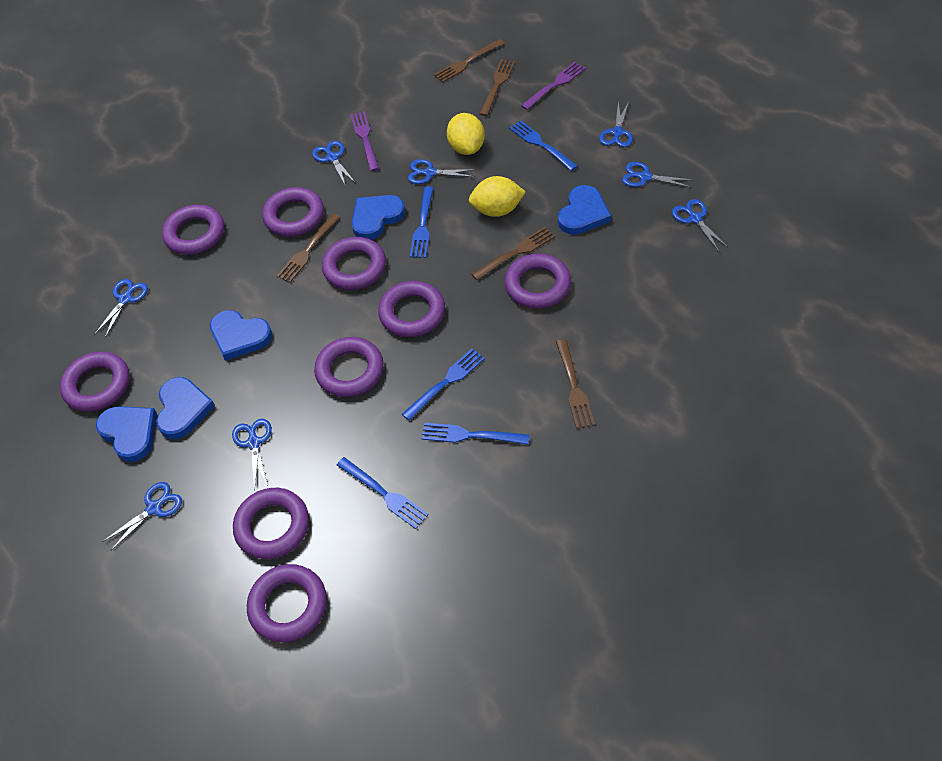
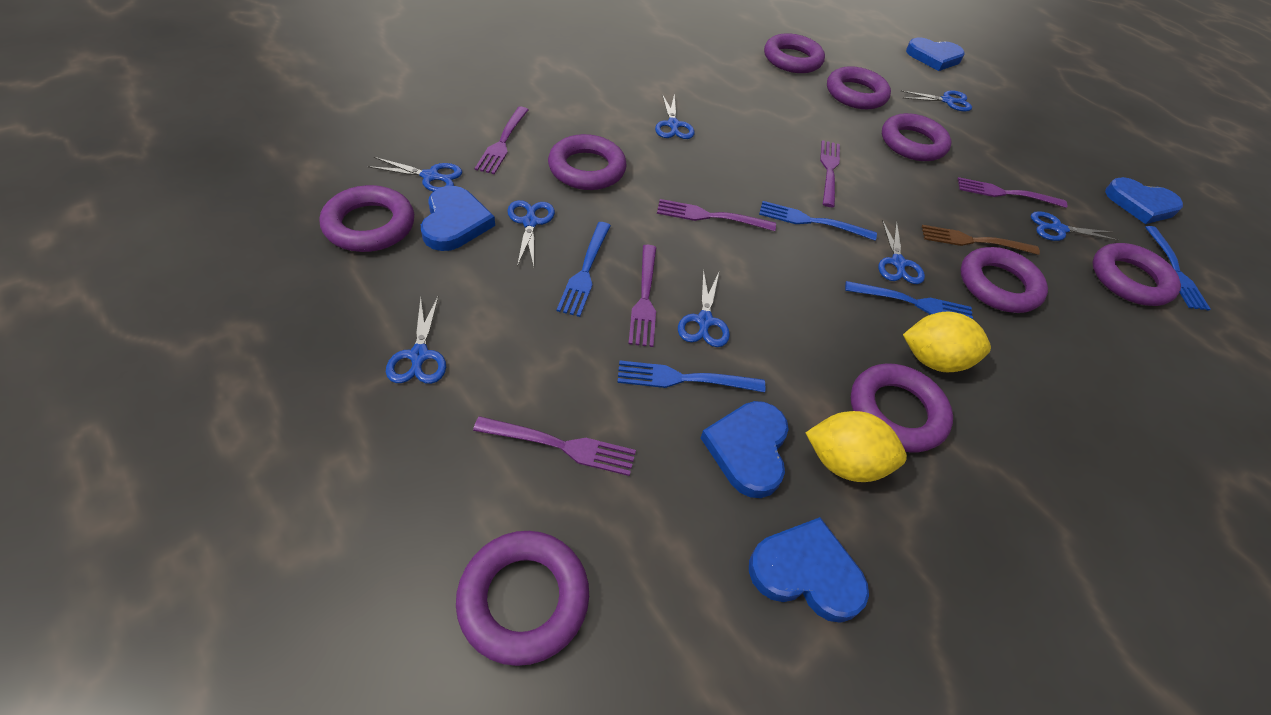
brown fork: [277,214,340,283] [434,39,505,83] [471,227,555,280] [479,59,515,116] [556,339,595,429] = 5 -> [922,225,1040,255] = 1
purple fork: [350,111,379,171] [521,62,586,110] = 2 -> [473,416,636,476] [475,107,528,174] [628,245,656,347] [657,199,776,231] [820,140,840,207] [958,177,1067,208] = 6

